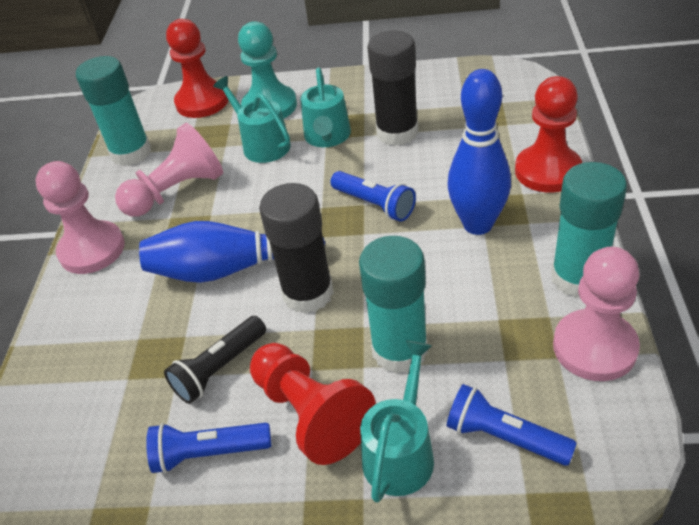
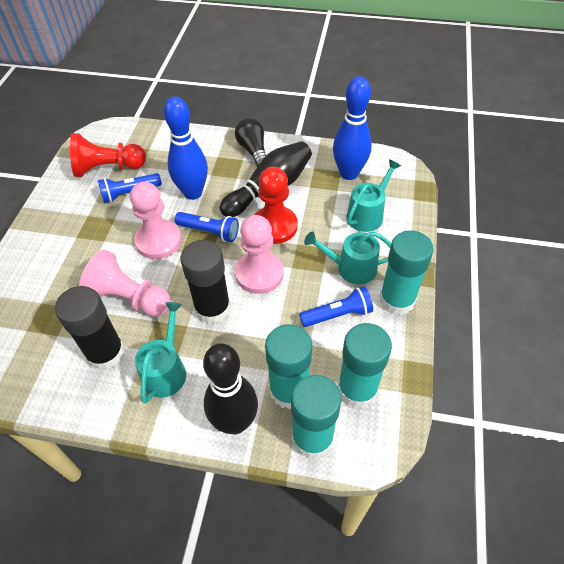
black bowling pin: none = 0 -> [203,343,258,435] [220,141,312,217] = 2
black flashlight: [164,316,266,404] = 1 -> none = 0
black light bulb: none = 0 -> [235,118,266,167] = 1
red pawn: [166,19,228,118] [250,343,376,465] [515,76,582,193] = 3 -> [70,133,146,177] [255,167,298,244] = 2
turquoise glue stick: [76,56,151,166] [359,236,428,374] [551,162,627,298] = 3 -> [265,324,312,409] [291,375,342,459] [338,323,392,408] [380,230,434,315] = 4
turquoise pawn: [238,21,297,119] = 1 -> none = 0

